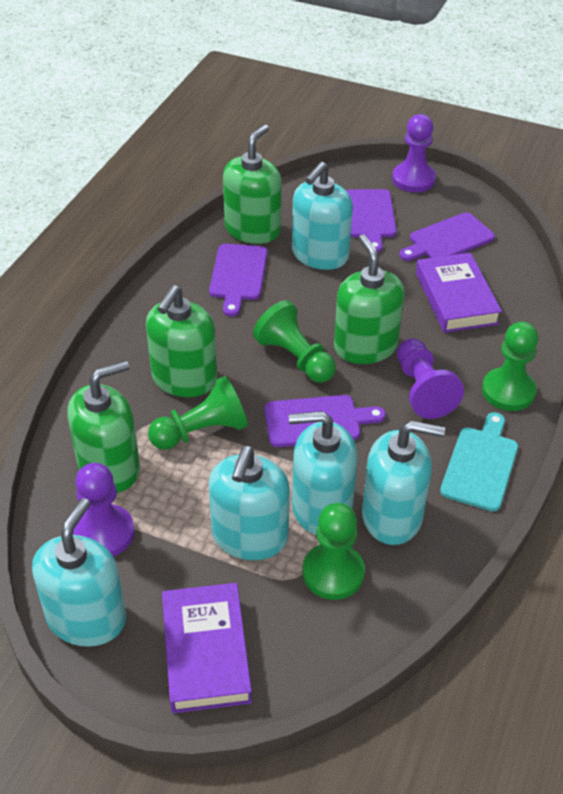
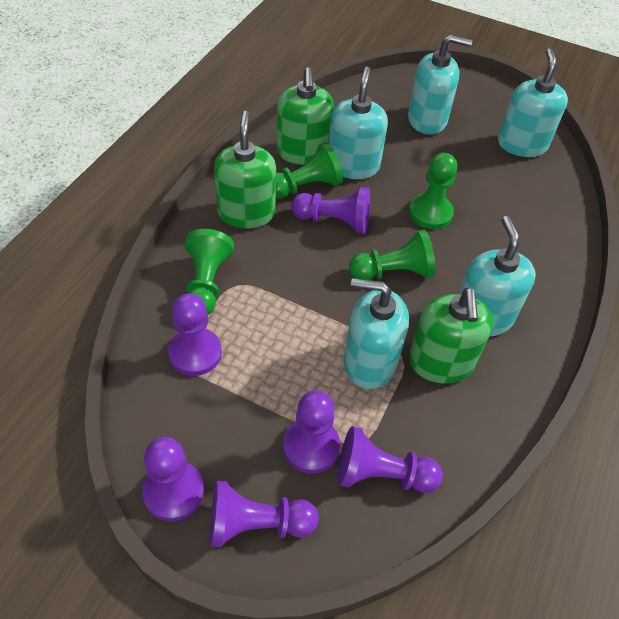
green soap dispenser: [67,360,140,493] [146,285,217,397] [223,124,282,244] [334,234,404,364] = 4 -> [214,111,276,229] [277,67,334,165] [409,287,493,384] = 3
purple book: [162,583,252,713] [416,253,502,333] = 2 -> none = 0
purple cutting board: [209,244,268,317] [264,395,386,447] [346,189,397,253] [399,212,495,261] = 4 -> none = 0
purple pawn: [73,463,135,556] [392,114,436,193] [397,338,464,419] = 3 -> [142,437,204,521] [168,294,222,376] [210,481,319,547] [283,390,340,474] [291,187,370,234] [337,426,443,493] = 6
turquoise cutting board: [440,412,518,512] = 1 -> none = 0

